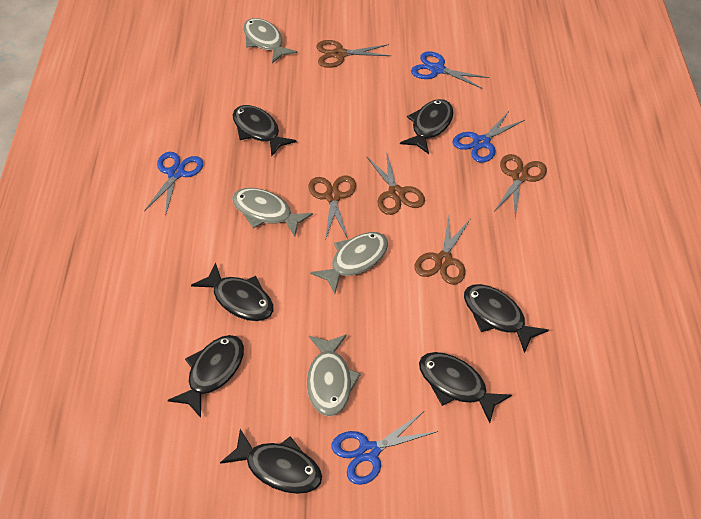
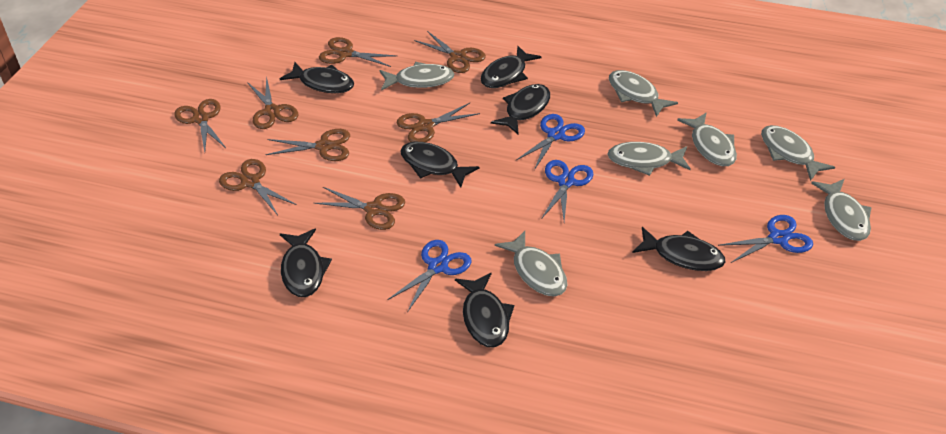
brown scissors: [308,176,356,240] [316,40,391,68] [367,151,425,215] [415,216,471,285] [495,154,547,218] = 5 -> [174,99,226,152] [219,159,297,215] [247,76,298,129] [265,129,350,161] [314,187,405,230] [319,37,397,67] [397,103,480,142] [414,31,486,73] = 8
grey fish: [232,188,313,237] [243,18,297,63] [307,334,361,416] [310,232,388,294] = 4 -> [380,62,455,90] [495,231,567,297] [608,142,691,176] [609,70,678,117] [677,112,737,166] [761,125,835,181] [811,179,872,241] = 7

